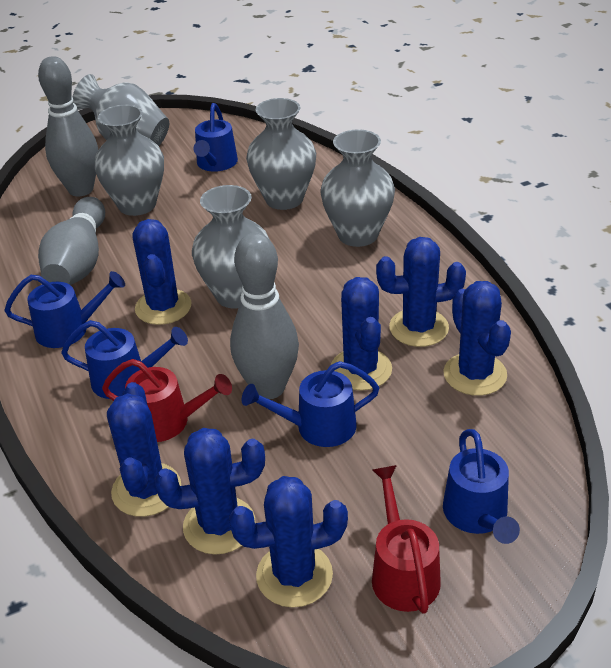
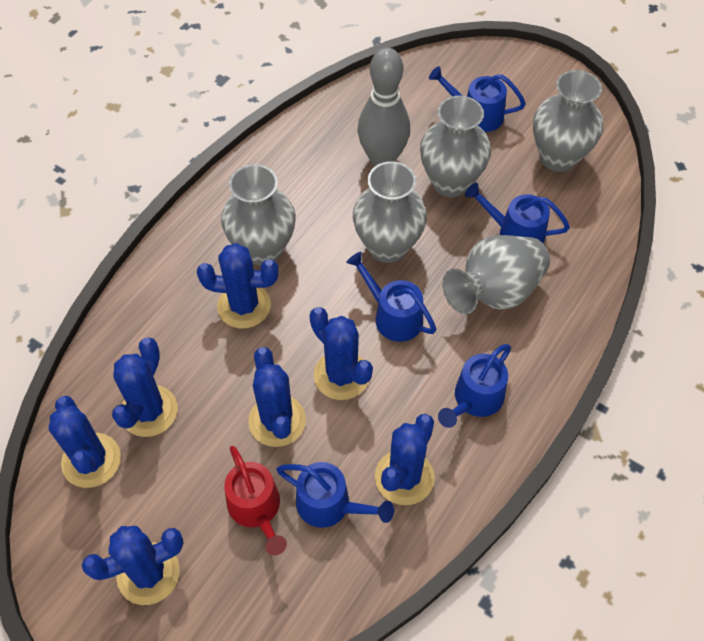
grey bowling pin: [38,56,98,196] [38,197,105,285] [230,233,299,399] = 3 -> [358,48,410,166] = 1
red watering can: [102,359,232,442] [372,465,441,614] = 2 -> [224,446,287,555] = 1

